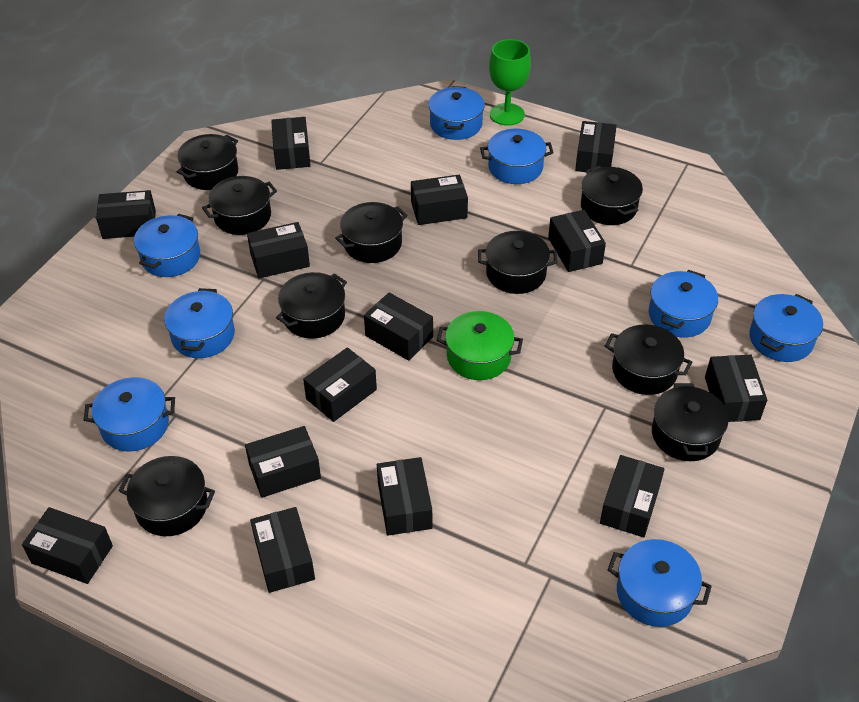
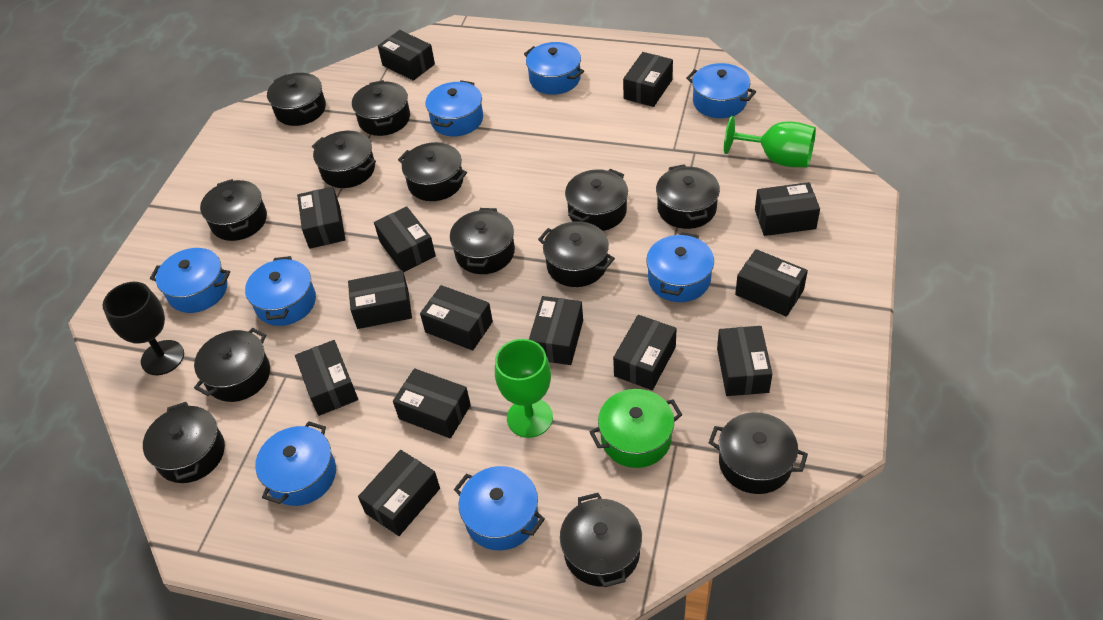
black goblet: none = 0 -> [103,282,184,375] = 1
black pot: [118,456,215,536] [177,134,238,190] [202,176,277,235] [276,272,347,339] [335,202,408,263] [478,231,558,294] [581,166,643,225] [605,325,692,395] [652,383,729,461] = 9 -> [143,402,225,483] [194,328,270,402] [200,179,267,241] [267,73,326,126] [312,131,376,188] [352,80,410,136] [398,142,467,201] [450,208,515,274] [538,221,615,287] [560,493,642,587] [565,169,628,231] [656,164,720,229] [709,412,808,494] = 13
green goblet: [489,39,531,126] = 1 -> [495,339,553,438] [724,116,816,167] = 2

